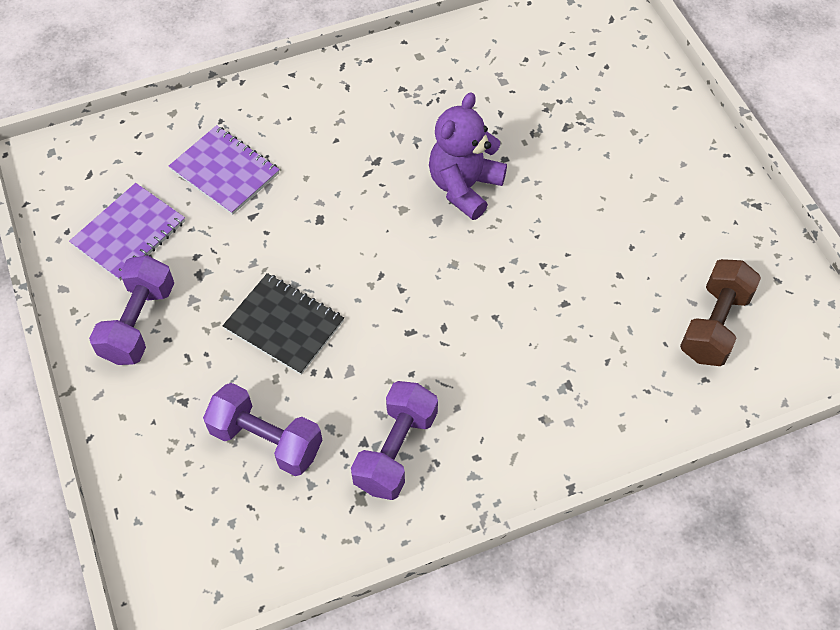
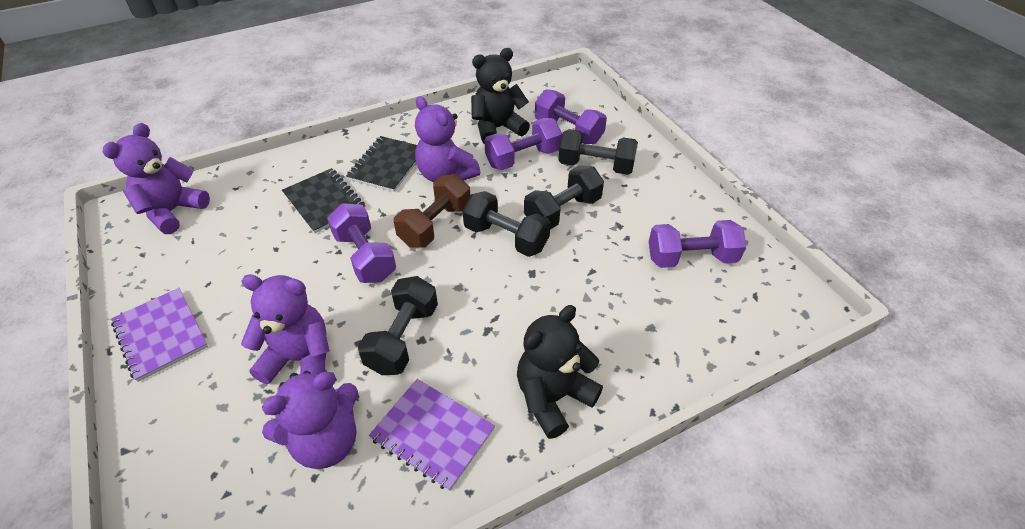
black dumbbell: none = 0 -> [358,276,438,375] [462,191,551,257] [524,165,604,229] [558,129,638,175] = 4
black notebook: [223,273,344,375] = 1 -> [282,168,365,233] [346,136,417,192] = 2
black teddy bear: none = 0 -> [471,48,530,144] [517,305,603,439] = 2
purple dumbbell: [89,255,174,365] [203,383,322,476] [351,381,438,500] = 3 -> [327,203,396,283] [484,118,562,170] [535,89,607,144] [649,220,746,268] = 4
purple teddy bear: [429,92,507,220] = 1 -> [103,123,210,234] [241,274,330,384] [262,371,358,469] [415,96,480,182] = 4

